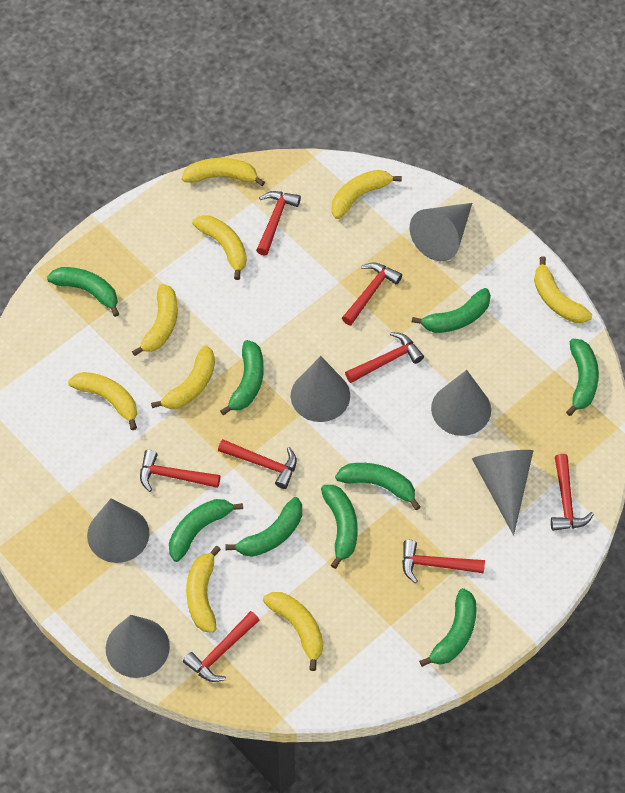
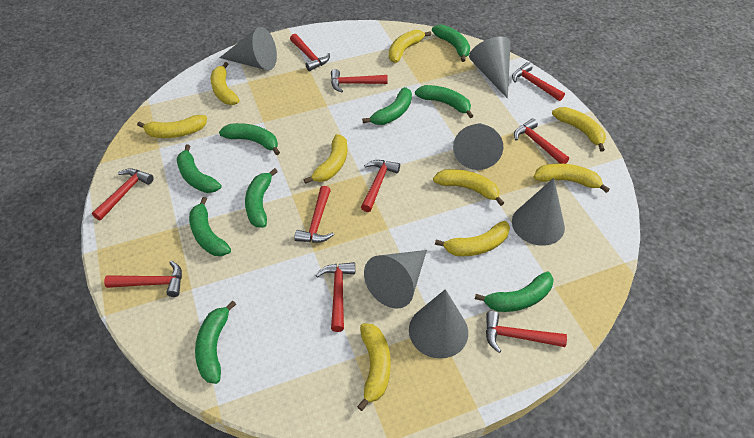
red hammer: [140,450,220,492] [183,611,260,682] [218,439,297,489] [256,191,301,256] [342,262,402,325] [345,332,424,383] [402,540,485,583] [551,454,594,531] = 8 -> [92,168,154,220] [104,261,182,297] [290,34,330,71] [294,186,334,243] [316,262,355,332] [331,69,388,93] [361,160,400,212] [486,311,567,353] [512,62,565,101] [514,118,569,164] = 10

